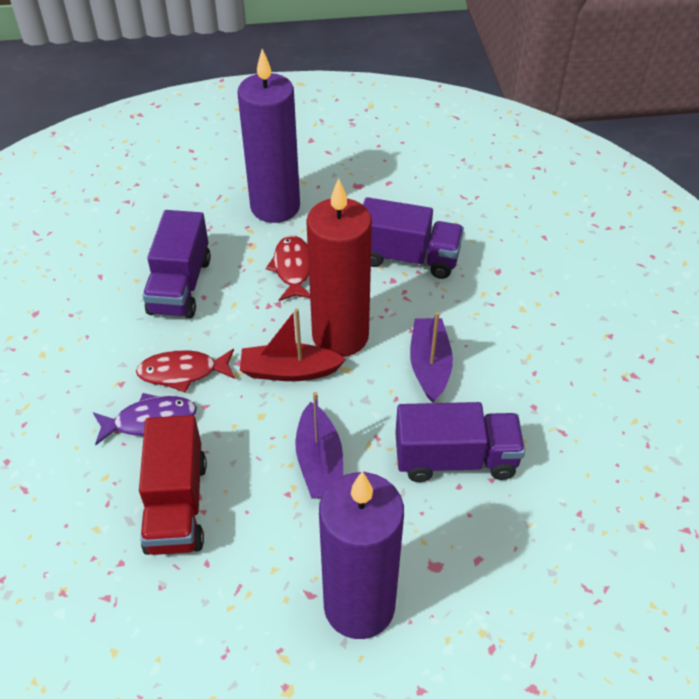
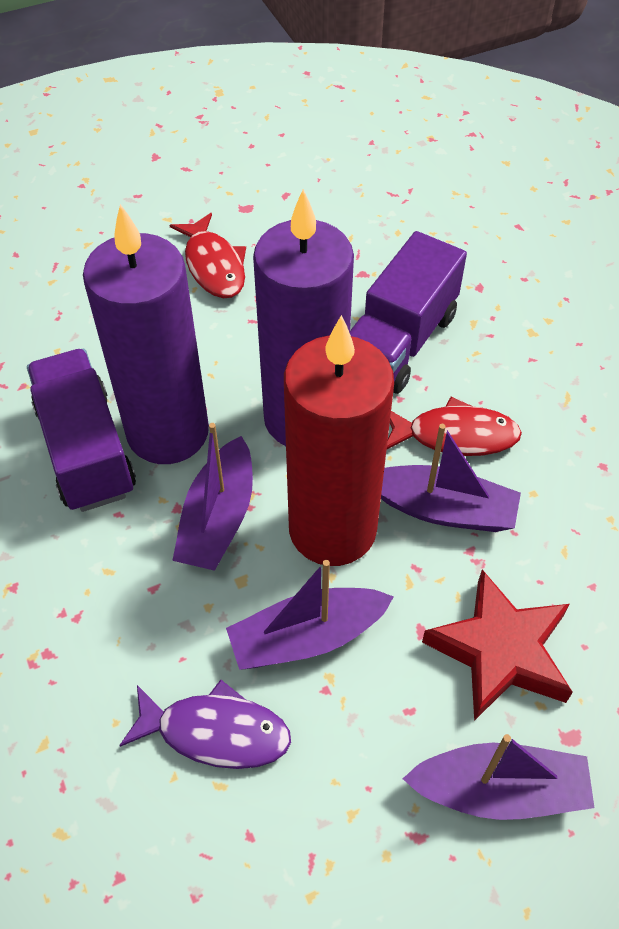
purple boat: [295,392,343,498] [410,312,453,403] = 2 -> [172,423,253,571] [226,560,394,670] [381,424,521,532] [403,734,595,820] = 4
purple truck: [143,210,211,318] [363,197,464,279] [395,402,525,482] = 3 -> [27,349,136,512] [350,231,467,394] = 2
red boat: [240,308,346,381] = 1 -> none = 0
red star: none = 0 -> [422,569,573,721] = 1
red truck: [139,415,207,555] = 1 -> none = 0

